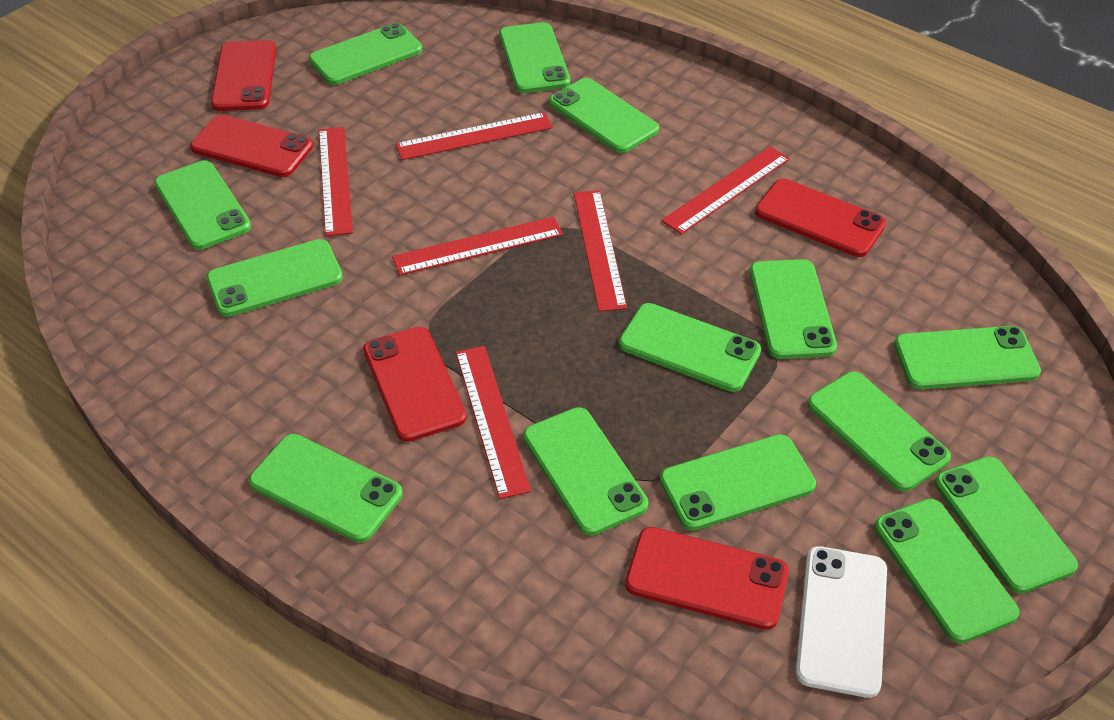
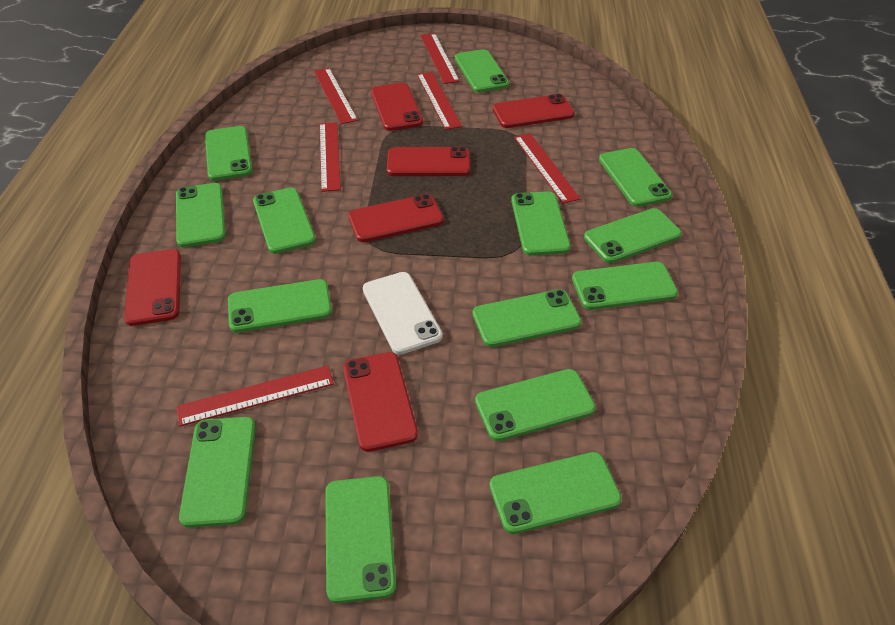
red phone: [190,115,313,177] [211,40,276,111] [363,326,466,442] [625,527,789,630] [755,179,886,257] = 5 -> [124,249,181,326] [343,352,418,452] [348,194,444,242] [371,83,423,131] [387,147,470,176] [493,94,575,128] = 6

